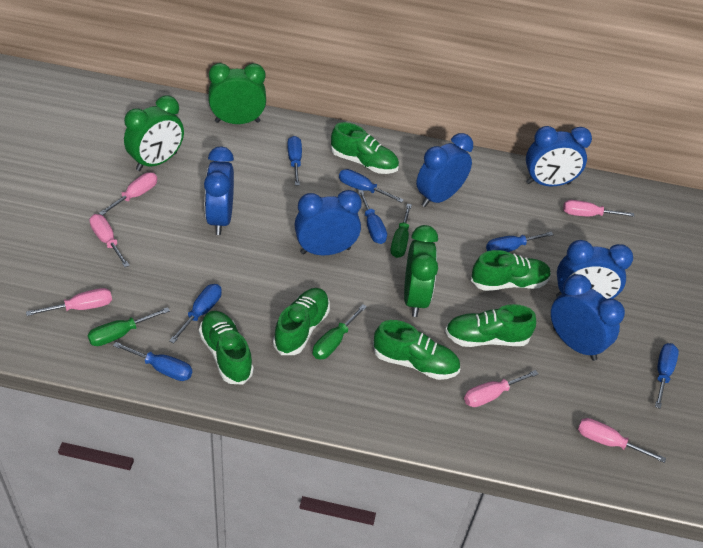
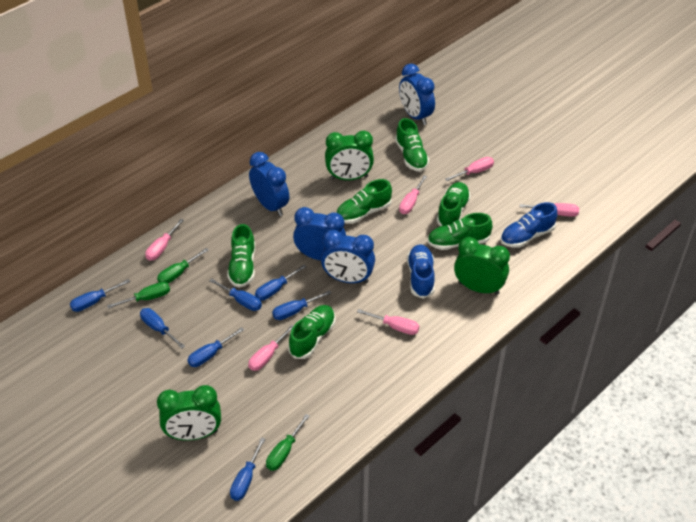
blue clock: [204,146,234,235] [294,190,362,255] [416,133,473,207] [526,126,592,187] [551,274,625,361] [556,240,633,299] = 6 -> [249,152,289,216] [293,207,346,260] [321,230,375,283] [399,64,435,125] = 4
blue shoe: none = 0 -> [407,244,435,299] [500,202,557,248] = 2

